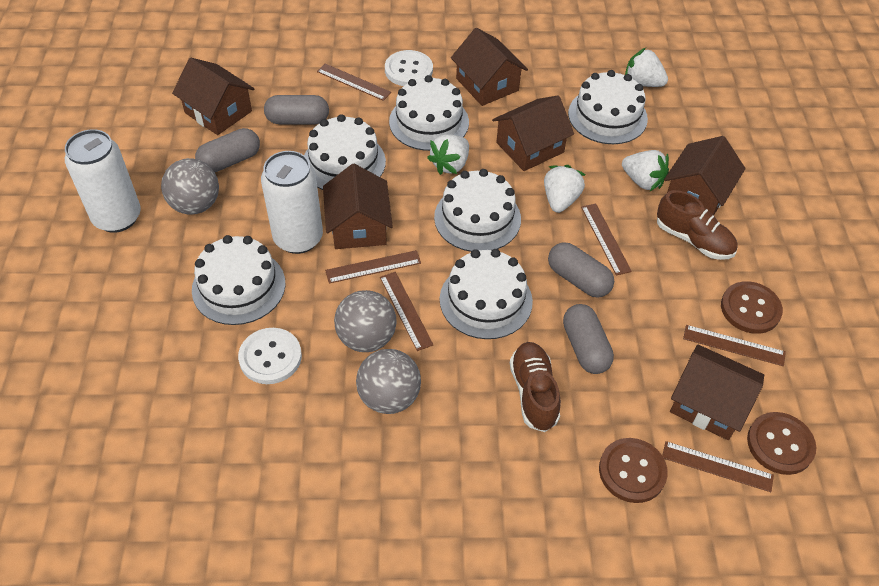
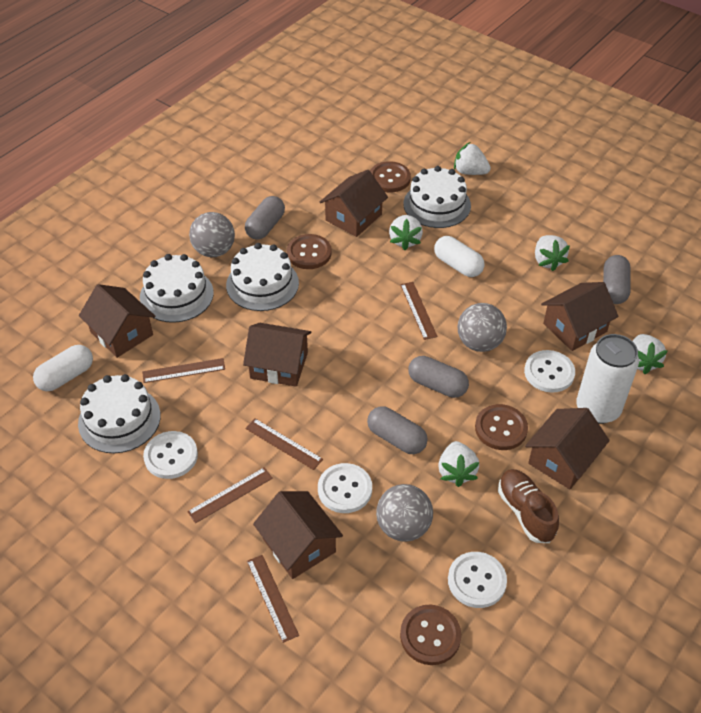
brown button: [599,438,668,503] [721,281,783,334] [747,412,816,475] = 3 -> [287,234,332,269] [370,161,411,192] [400,605,461,665] [475,404,528,450] = 4
brown ruler: [317,64,391,101] [325,250,421,284] [380,272,433,351] [581,203,632,276] [662,441,774,492] [683,325,786,366] = 6 -> [142,358,225,383] [187,467,273,523] [245,419,323,470] [247,555,299,643] [400,282,438,340] = 5
brown shoe: [510,342,561,432] [657,190,738,260] = 2 -> [498,469,559,543] = 1
white button: [238,328,302,384] [385,50,433,86] = 2 -> [143,431,198,479] [318,463,372,513] [448,552,507,608] [524,350,575,393] = 4
white cake: [192,235,285,325] [304,114,386,190] [389,75,469,151] [434,169,521,252] [440,249,533,339] [568,70,648,144] = 6 -> [78,374,161,453] [140,254,214,323] [226,243,299,311] [403,166,471,228] = 4
white can: [65,129,141,233] [261,151,323,254] = 2 -> [576,334,639,424] = 1
white capsule: none = 0 -> [33,345,93,391] [434,236,485,277] = 2
white strawberry: [427,134,469,175] [544,165,585,213] [622,150,669,191] [625,48,668,87] = 4 -> [389,215,423,250] [438,441,479,487] [454,142,491,175] [535,235,570,271] [633,334,668,374] = 5

